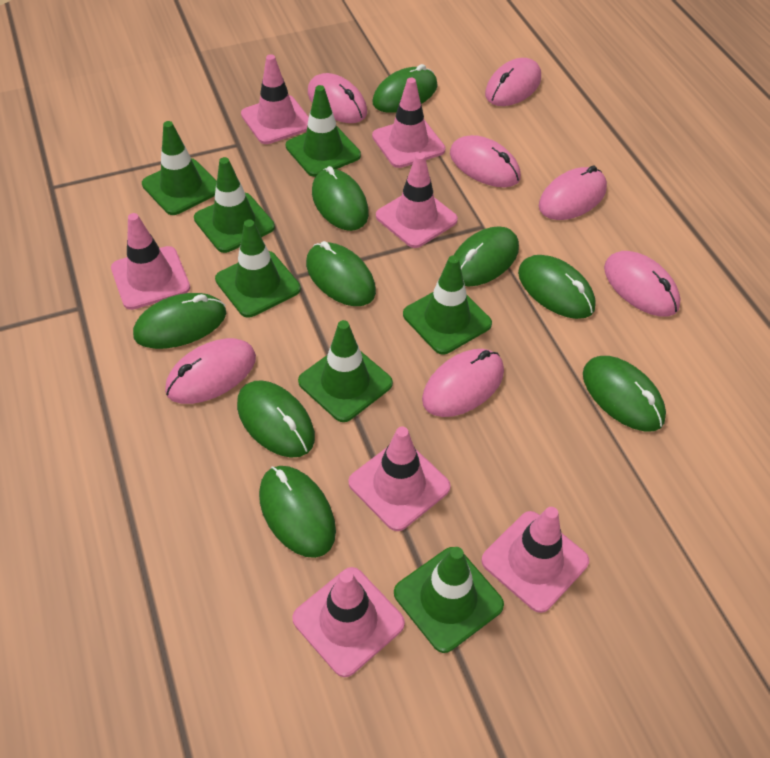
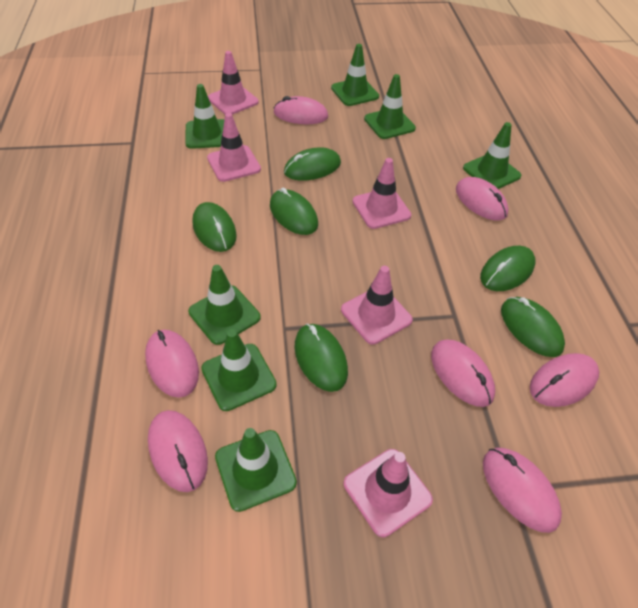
green mouse: [133,293,226,349] [237,380,315,458] [259,466,336,558] [306,241,376,306] [312,166,369,231] [372,64,438,113] [454,226,519,287] [518,255,596,319] [583,356,666,431] = 9 -> [192,202,237,252] [270,187,318,235] [284,147,341,181] [294,324,348,392] [480,246,536,291] [501,297,565,357] = 6
pink traffic cone: [111,213,190,310] [241,54,309,144] [292,567,405,677] [348,427,451,531] [372,78,446,168] [376,153,458,248] [481,507,589,613] = 7 -> [207,113,261,182] [208,51,259,115] [341,266,413,345] [344,449,433,537] [352,158,411,229] = 5

